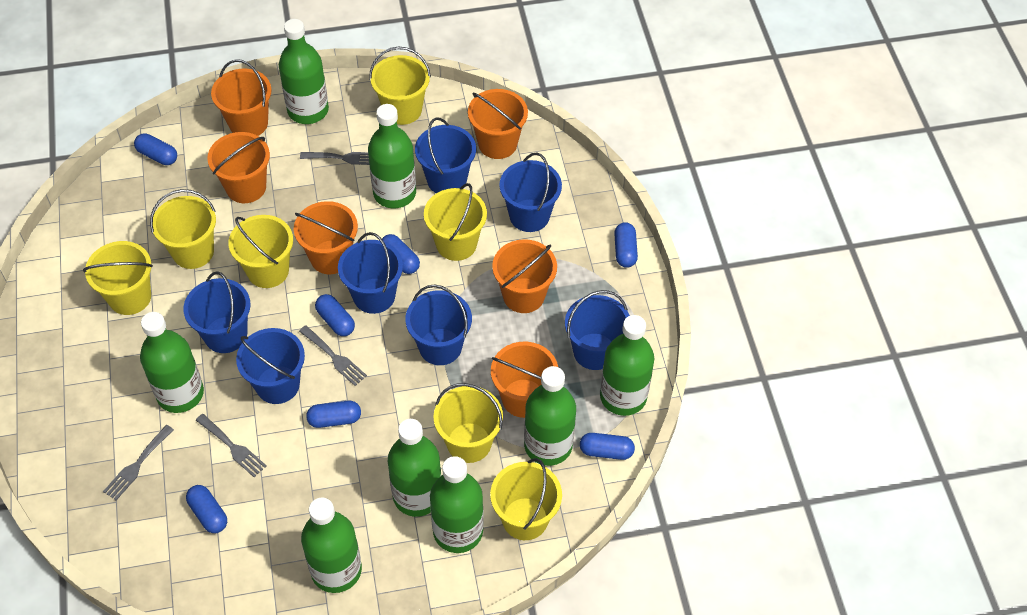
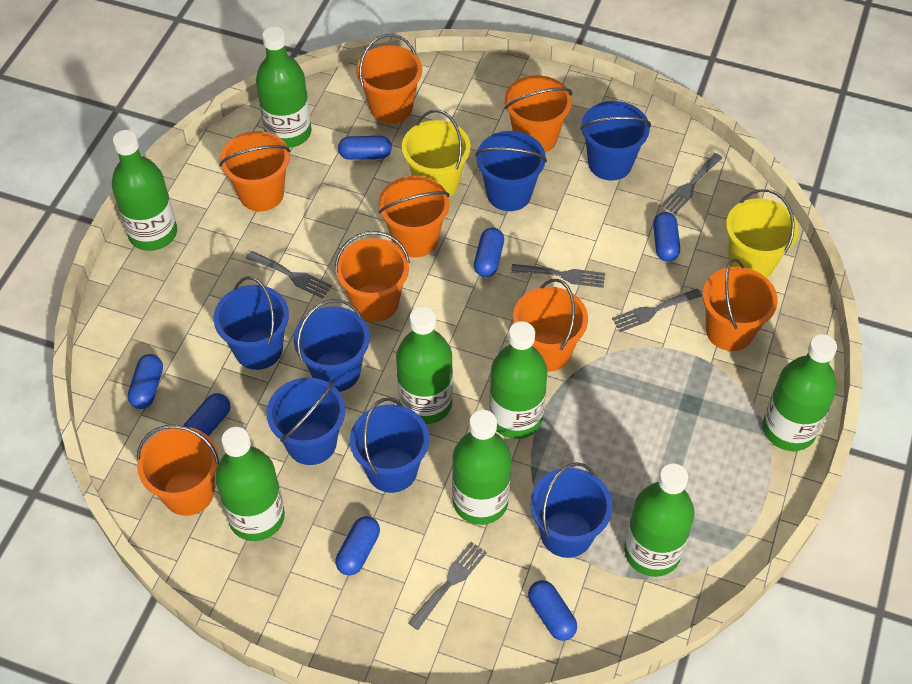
grey fork: [103,425,174,500] [196,414,267,477] [299,325,367,386] [300,152,369,165] = 4 -> [246,251,332,298] [409,542,487,630] [511,264,605,288] [612,288,702,332] [662,153,722,214] = 5
orange bucket: [207,132,270,203] [211,59,272,136] [294,201,358,274] [468,89,528,159] [491,342,558,418] [492,239,557,313] = 6 -> [137,425,219,516] [219,131,290,211] [335,231,410,322] [356,34,422,123] [378,176,450,257] [505,75,572,153] [513,279,588,372] [703,259,778,351] = 8
yellow bucket: [83,241,153,315] [150,189,216,269] [228,215,293,288] [369,47,431,125] [424,183,487,261] [434,383,503,463] [490,458,562,540] = 7 -> [402,110,471,197] [726,189,799,278] = 2

